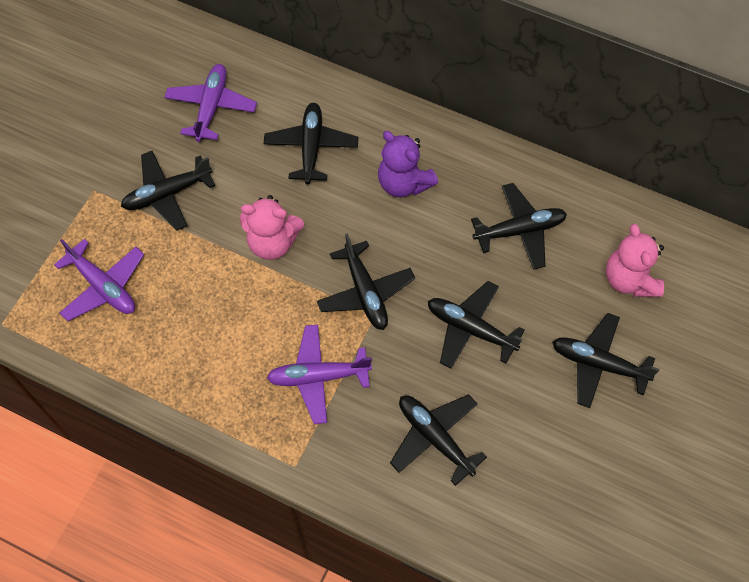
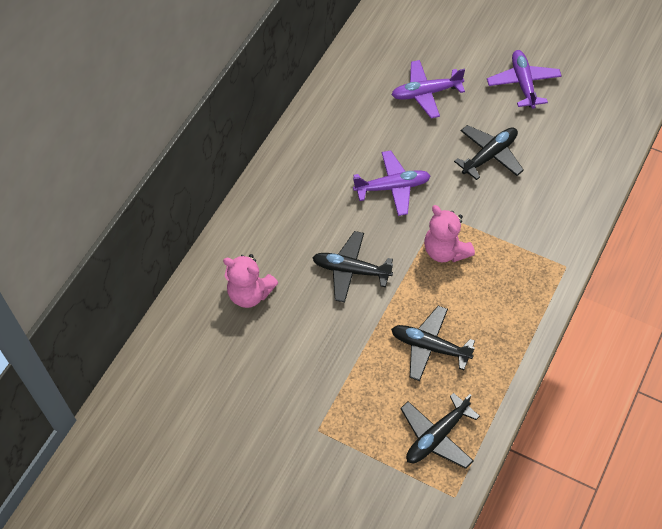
black plane: [121,151,215,231] [264,103,358,184] [317,233,415,330] [390,394,487,486] [428,281,525,369] [471,183,567,270] [552,313,660,408] = 7 -> [312,231,393,302] [391,306,475,381] [400,393,480,469] [454,125,524,180] = 4
purple teddy bear: [378,131,438,197] = 1 -> none = 0

